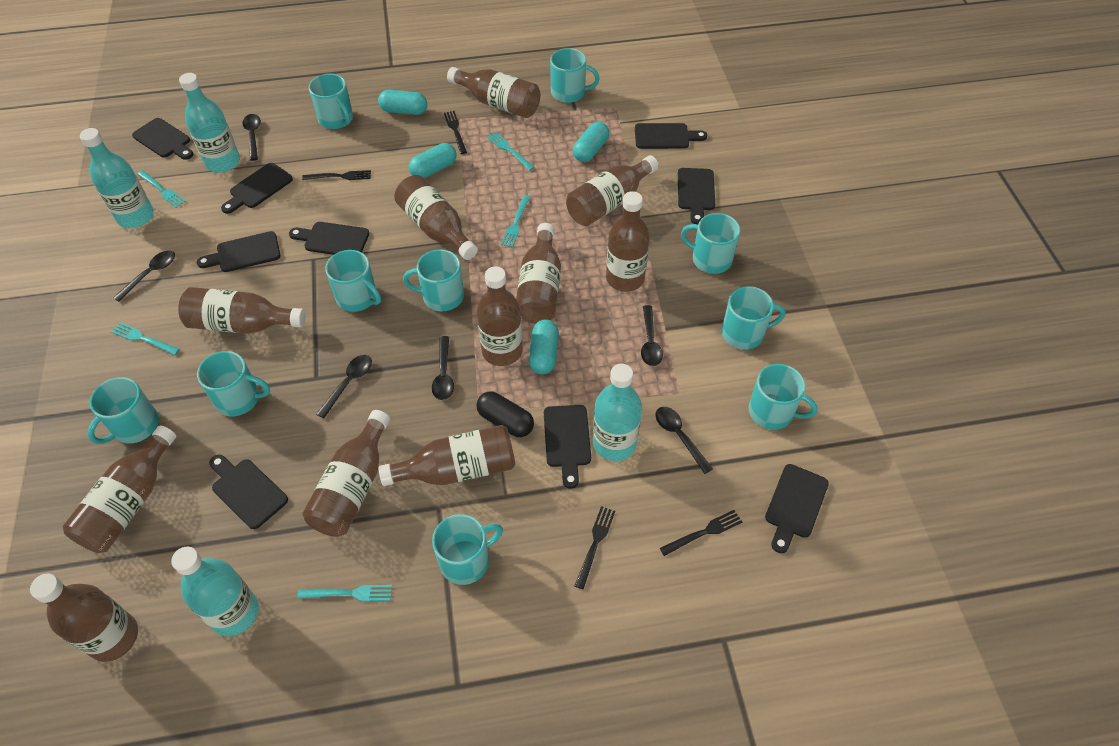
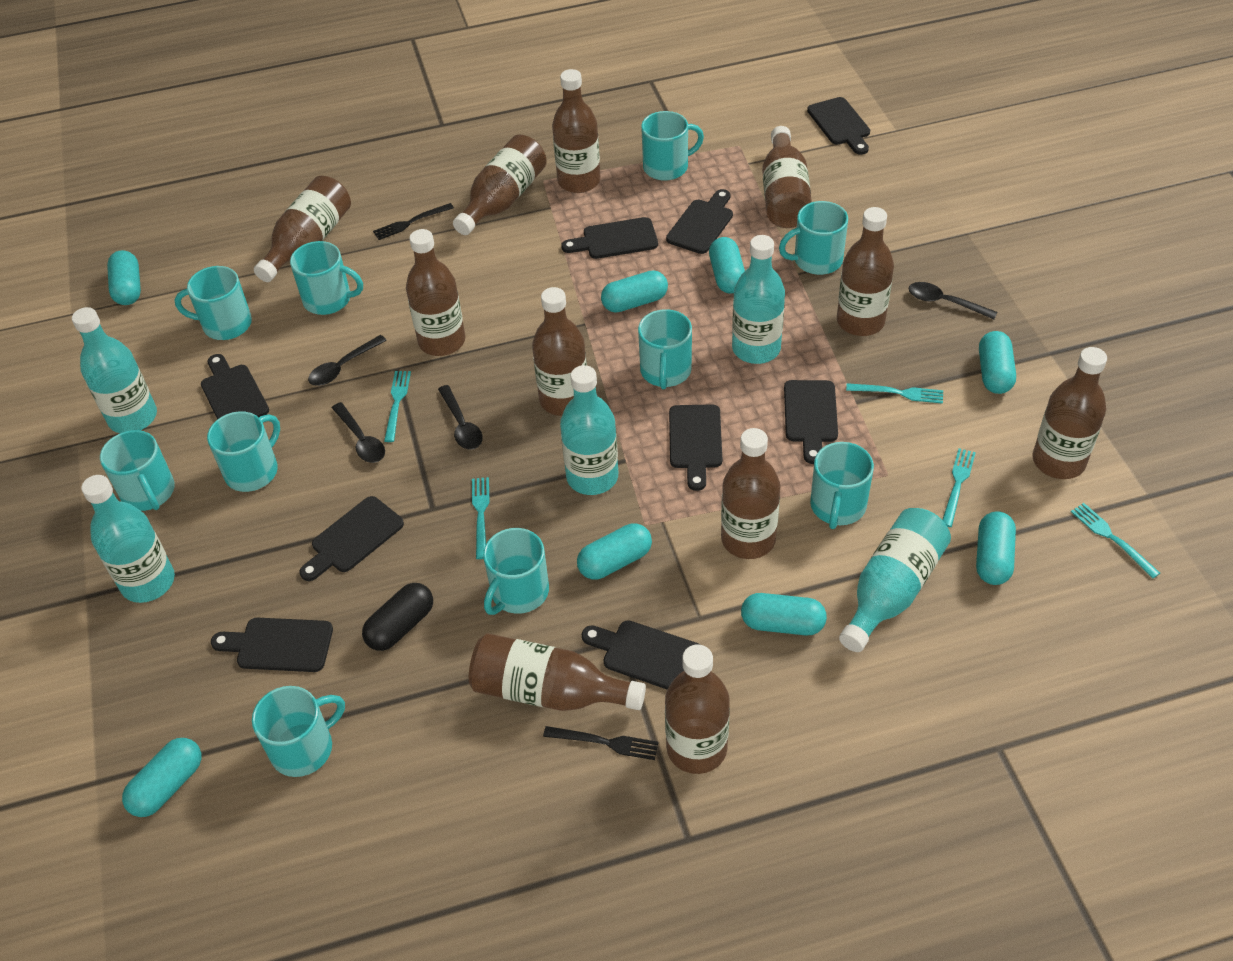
black fork: [302,170,371,180] [444,111,467,154] [575,506,615,589] [660,510,742,556] = 4 -> [373,203,454,240] [543,726,659,760] = 2
black spoon: [113,250,175,302] [242,114,261,161] [316,355,372,418] [432,336,454,400] [641,305,663,366] [656,407,713,474] = 6 -> [308,335,387,386] [332,402,385,463] [438,385,483,450] [909,282,998,319] = 4
turquoise bottle: [80,128,154,228] [171,547,259,636] [179,73,240,173] [593,364,642,461] = 4 -> [72,307,157,433] [81,475,175,603] [560,365,618,495] [732,235,785,364] [839,508,951,652] = 5
turquoise capsule: [378,90,427,115] [409,143,457,178] [529,319,559,374] [573,122,609,162] = 4 -> [107,250,141,305] [122,738,202,817] [577,523,652,580] [601,270,668,313] [709,237,745,293] [741,593,827,635] [976,511,1016,585] [979,331,1016,394] = 8

